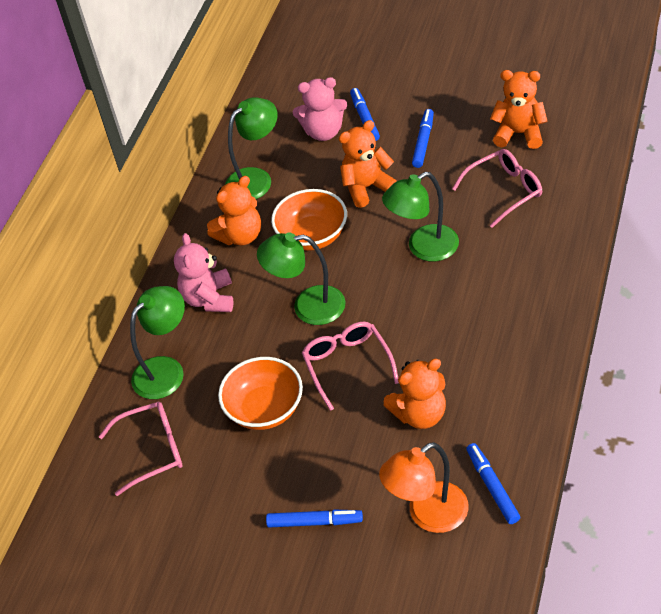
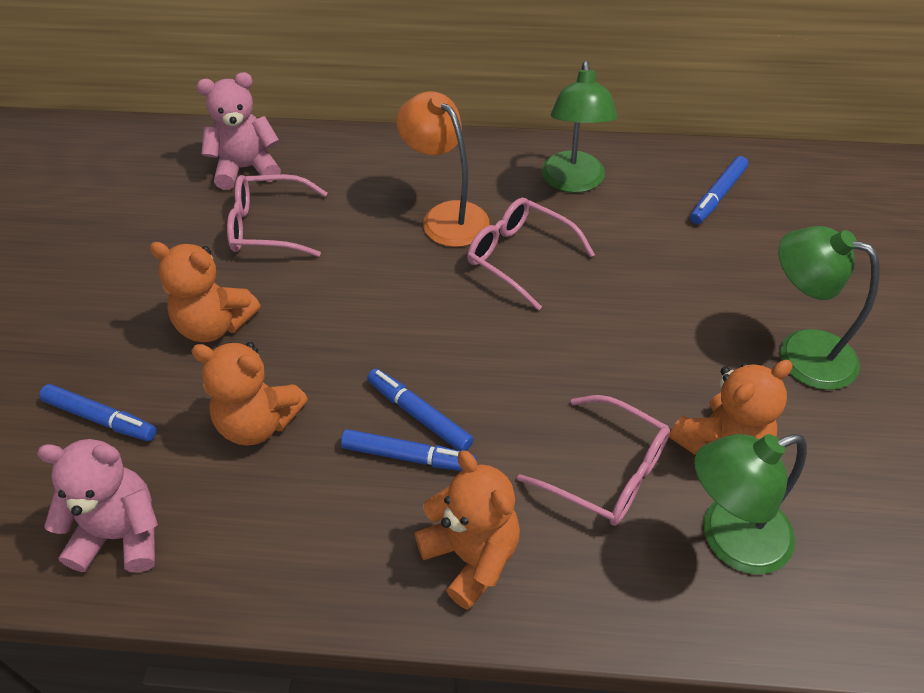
green lamp: [130,286,185,399] [225,97,278,199] [257,233,345,325] [382,172,459,262] = 4 -> [542,61,617,193] [694,434,807,574] [778,226,879,390] = 3
orange bowl: [218,357,303,430] [271,189,347,251] = 2 -> none = 0

